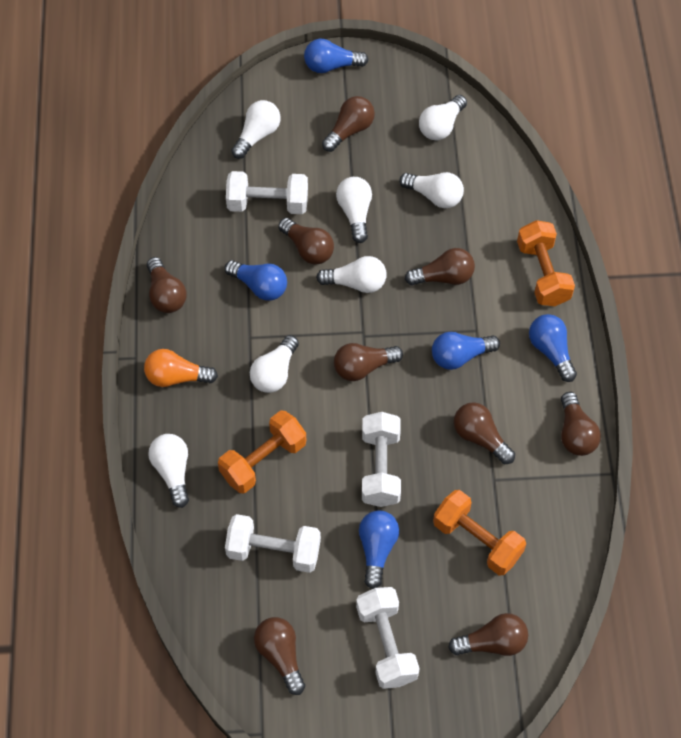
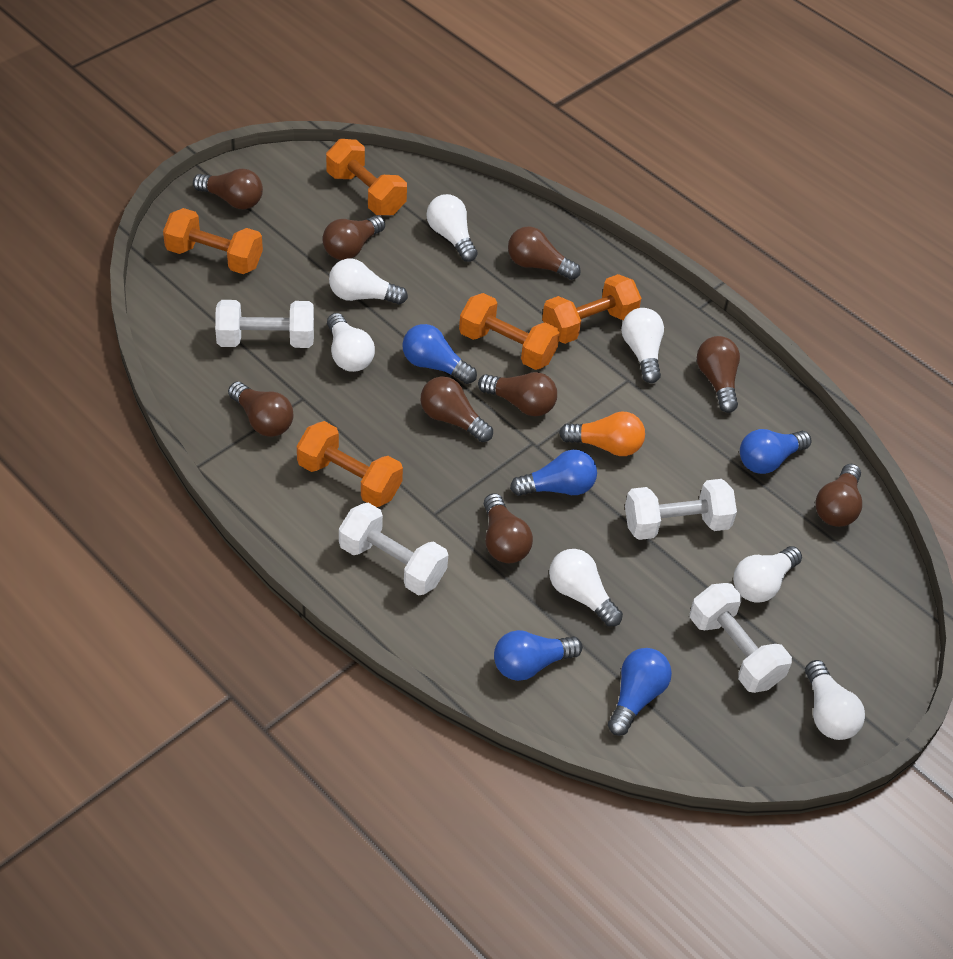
orange dumbbell: [218,410,306,493] [433,490,526,575] [517,220,575,306] = 3 -> [163,208,263,274] [297,421,403,507] [326,139,407,215] [459,293,560,370] [542,274,641,344] = 5

